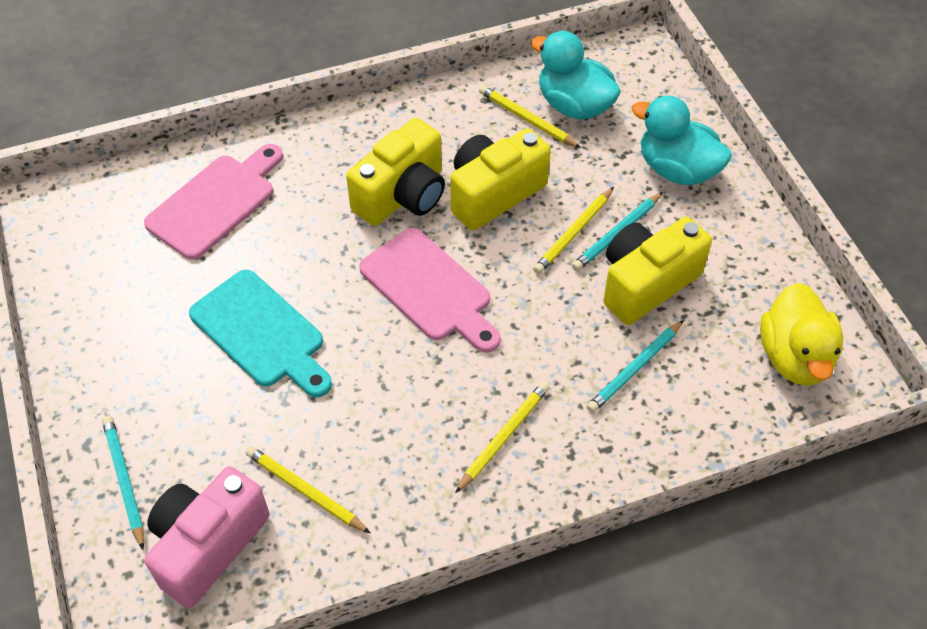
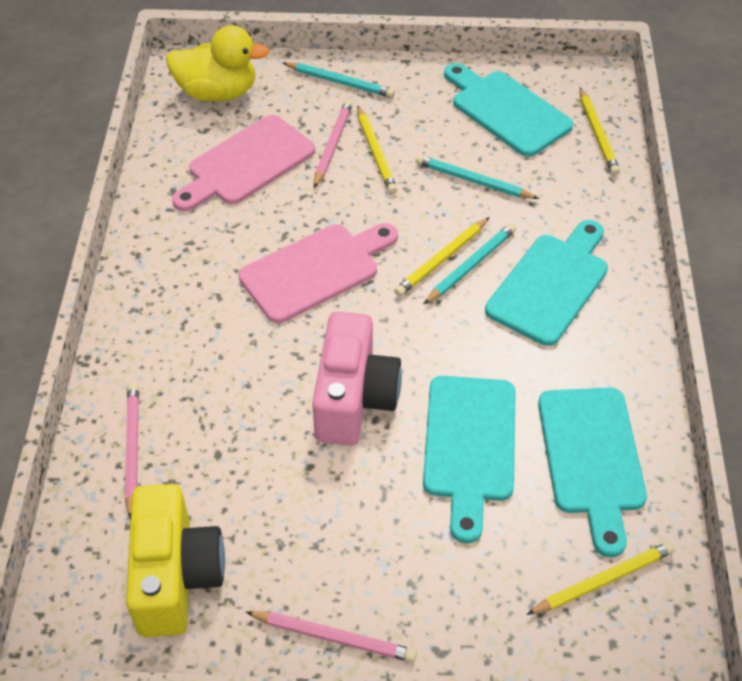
pink pencil: none = 0 -> [125,383,139,520] [246,611,417,662] [314,99,353,188] = 3
turquoise cutting board: [189,270,332,397] = 1 -> [423,376,516,543] [444,63,573,157] [485,220,608,346] [538,388,647,557] = 4
turquoise duck: [531,31,621,120] [631,96,732,185] = 2 -> none = 0
yellow camera: [346,118,445,226] [450,128,551,231] [603,217,712,325] = 3 -> [126,484,225,637] = 1

